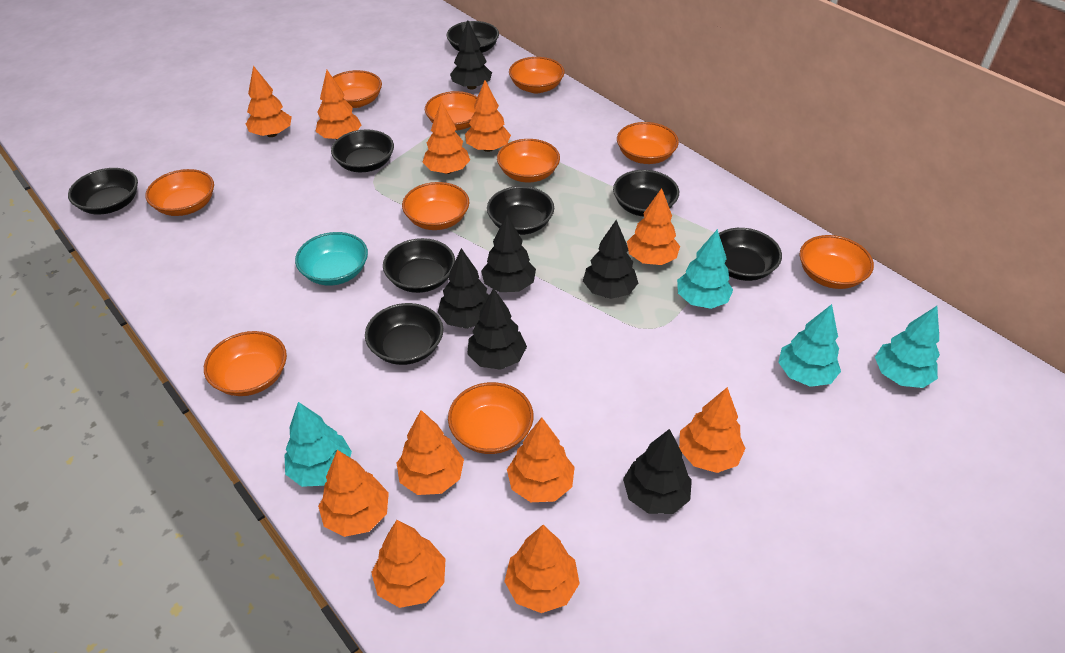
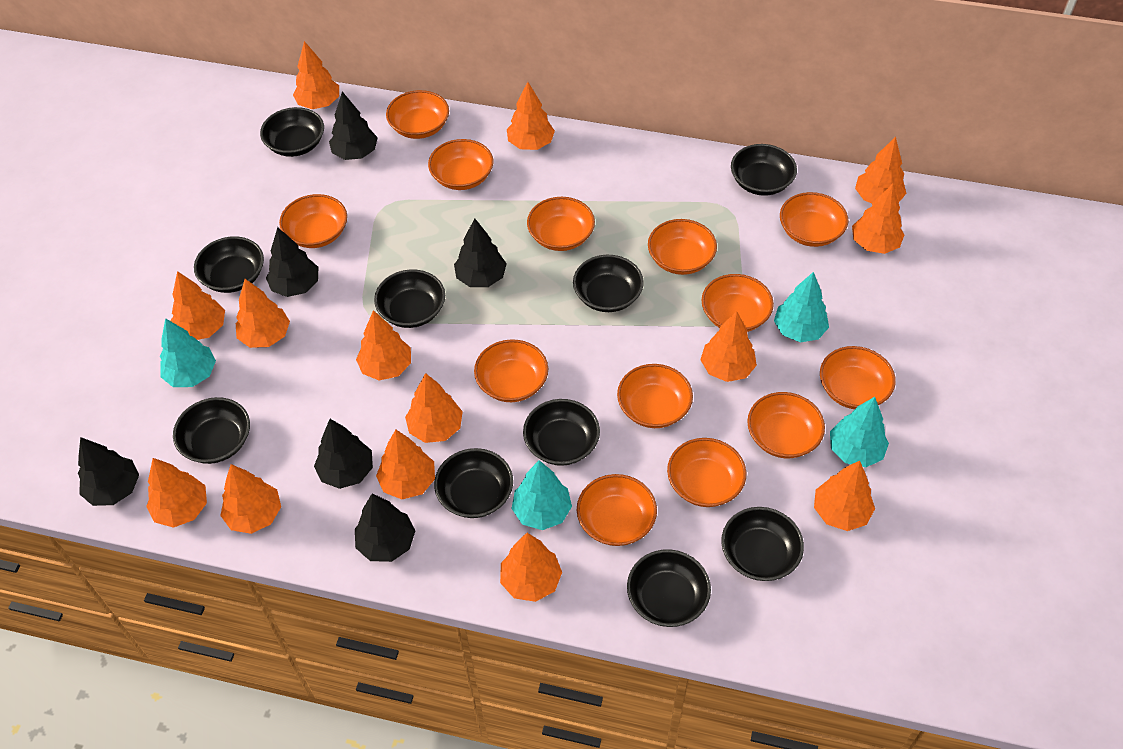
black bowl: [68,168,138,214] [331,129,394,172] [365,303,444,365] [383,238,455,293] [446,21,499,53] [487,186,554,235] [613,170,679,217] [719,228,782,281] = 8 -> [173,397,250,464] [194,236,264,293] [260,107,324,157] [374,269,445,328] [434,448,513,518] [523,399,600,466] [573,255,644,312] [627,549,711,627] [721,507,804,581] [731,144,797,196] = 10
orange bowl: [145,169,214,216] [204,331,287,396] [333,70,382,108] [402,182,469,230] [425,91,477,131] [448,382,533,454] [497,139,560,182] [509,57,565,93] [617,122,679,164] [800,235,874,289] = 10 -> [279,194,347,248] [386,90,449,139] [428,139,493,190] [474,339,548,402] [527,197,595,251] [577,474,657,546] [617,364,693,428] [648,219,717,275] [667,438,746,507] [702,274,774,332] [747,392,825,458] [780,192,848,247] [820,346,896,409] = 13
orange tree: [246,66,292,137] [315,70,361,140] [318,450,389,537] [371,520,446,608] [397,410,464,495] [422,102,470,174] [465,80,511,152] [504,525,580,613] [507,418,575,502] [627,188,680,265] [679,387,746,473] = 11 -> [146,458,207,528] [171,271,225,340] [220,464,281,534] [236,279,290,348] [293,41,339,109] [356,310,411,381] [376,430,435,499] [405,373,463,443] [500,533,562,602] [507,82,555,150] [700,311,757,382] [814,461,875,531] [852,184,904,254] [855,137,907,203] = 14
turquoise bowl: [295,232,368,286] = 1 -> none = 0

